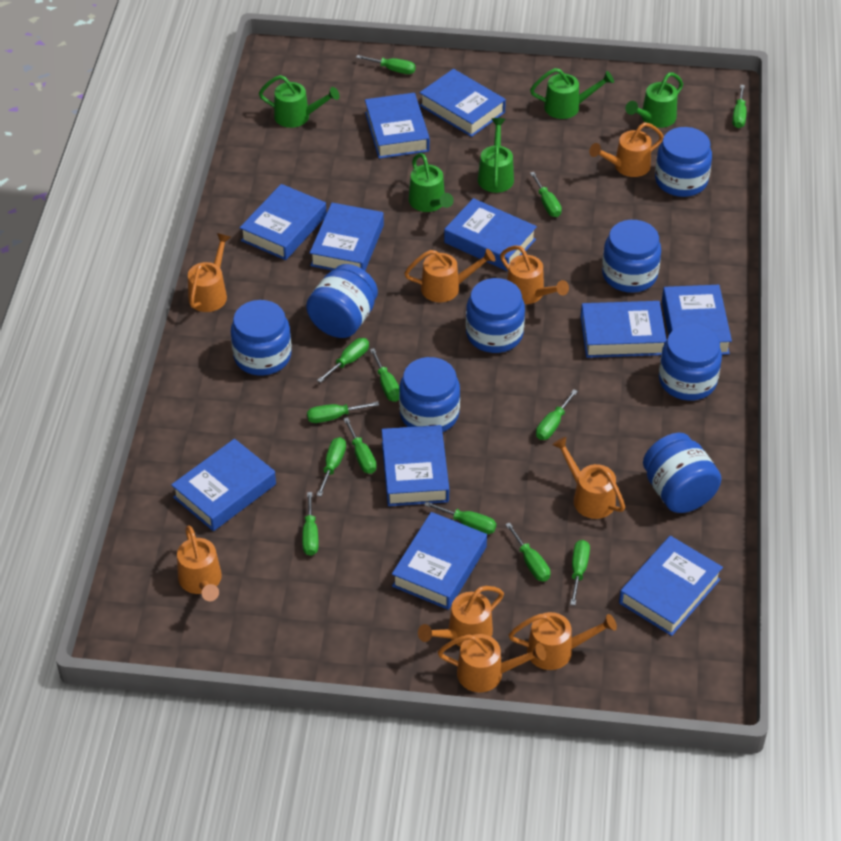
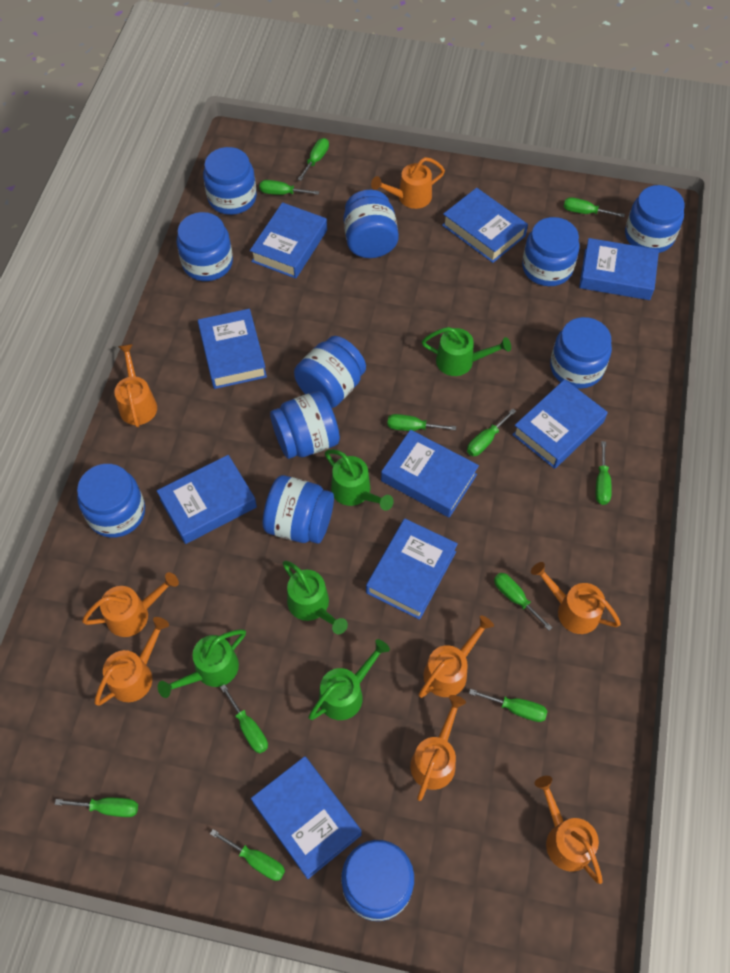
blue book: [171,439,276,531] [240,184,326,260] [310,203,384,271] [365,93,430,159] [382,425,449,506] [392,512,487,610] [420,69,506,137] [444,198,537,271] [581,301,667,358] [619,536,723,636] [662,285,732,355] = 11 -> [157,455,257,544] [198,309,267,389] [250,202,327,279] [251,756,362,879] [366,519,458,620] [381,430,479,518] [442,188,528,263] [512,379,607,469] [579,238,659,300] = 9
blue jar: [231,300,292,375] [306,264,378,338] [399,357,460,432] [466,278,525,353] [602,220,661,293] [643,433,721,513] [655,127,712,197] [659,324,722,401] = 8 -> [77,464,145,538] [176,212,233,281] [203,147,257,215] [263,475,334,544] [270,391,340,459] [294,336,366,408] [341,840,414,921] [343,190,399,258] [522,217,579,286] [550,317,612,389] [625,185,685,253] = 11
green screwdriver: [302,492,319,556] [307,402,379,423] [317,338,369,383] [317,437,346,497] [344,417,377,474] [356,55,416,74] [370,348,399,402] [424,501,496,534] [505,522,550,582] [530,172,562,217] [536,389,578,440] [570,540,590,605] [732,85,746,128] = 13 -> [55,798,138,817] [210,829,285,881] [220,684,268,753] [259,180,319,195] [298,138,329,181] [387,414,456,431] [467,409,516,456] [469,689,547,722] [494,573,553,631] [564,197,625,217] [596,441,612,505] = 11
orange watering can: [177,525,222,601] [188,233,231,312] [404,249,495,302] [418,586,504,647] [438,634,546,692] [500,245,569,304] [509,612,617,670] [552,437,625,519] [589,122,664,177] = 9 -> [82,572,179,637] [94,617,169,706] [114,344,157,427] [371,157,445,209] [410,695,466,801] [418,615,494,698] [531,562,621,634] [534,776,603,884] = 8

